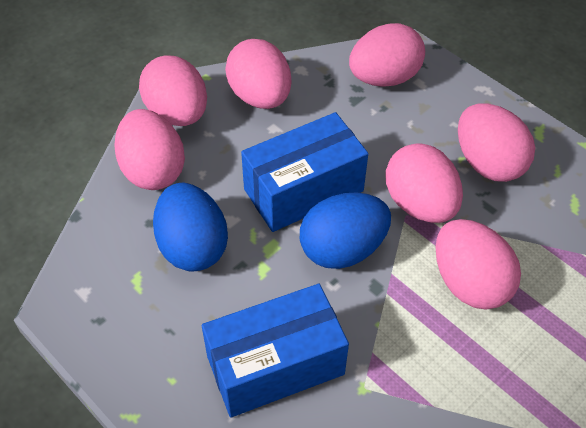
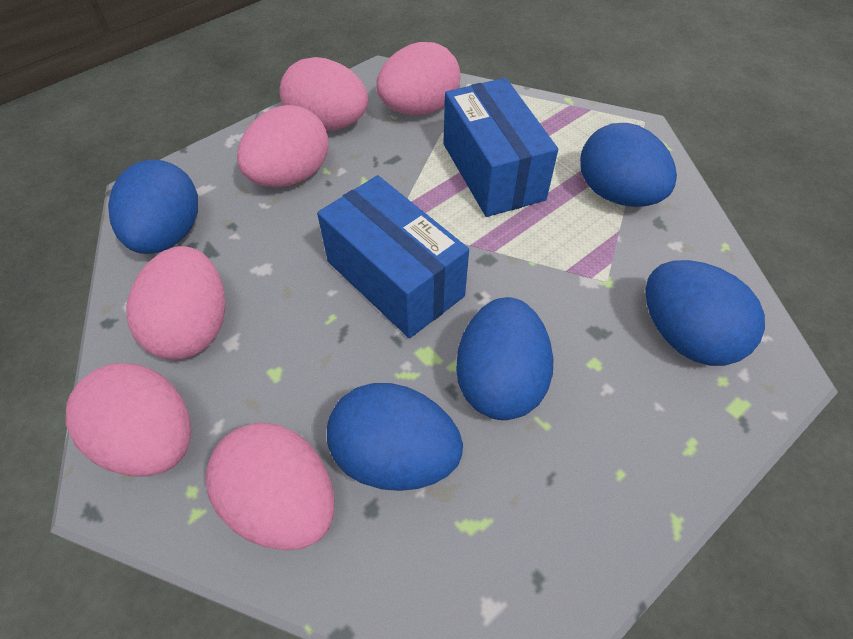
blue egg: [153,183,228,272] [300,192,391,269] = 2 -> [108,159,198,254] [327,383,463,491] [456,297,554,420] [580,123,677,207] [646,260,765,366] = 5
pink egg: [114,109,185,190] [139,56,207,126] [225,39,291,109] [349,23,425,86] [385,143,463,223] [436,219,521,310] [458,103,535,182] = 7 -> [66,363,191,477] [126,246,225,360] [205,423,334,550] [237,105,328,187] [280,57,368,131] [377,42,460,115] = 6

